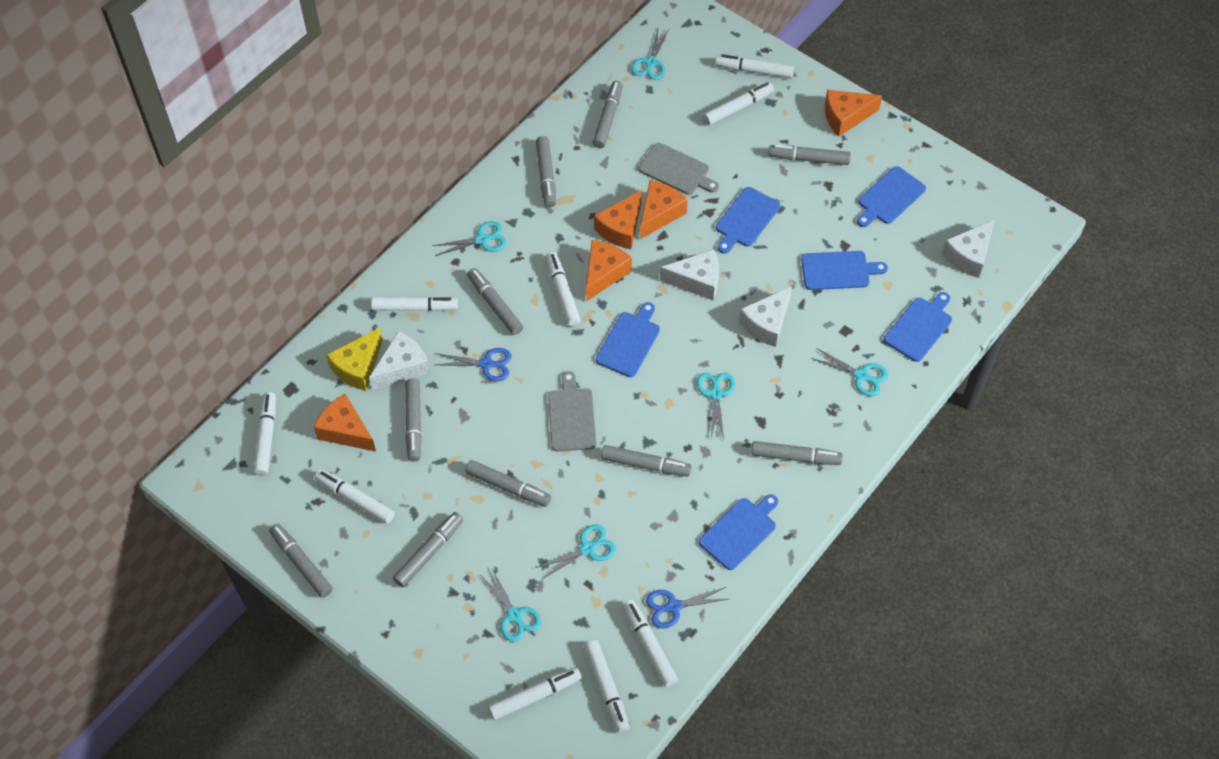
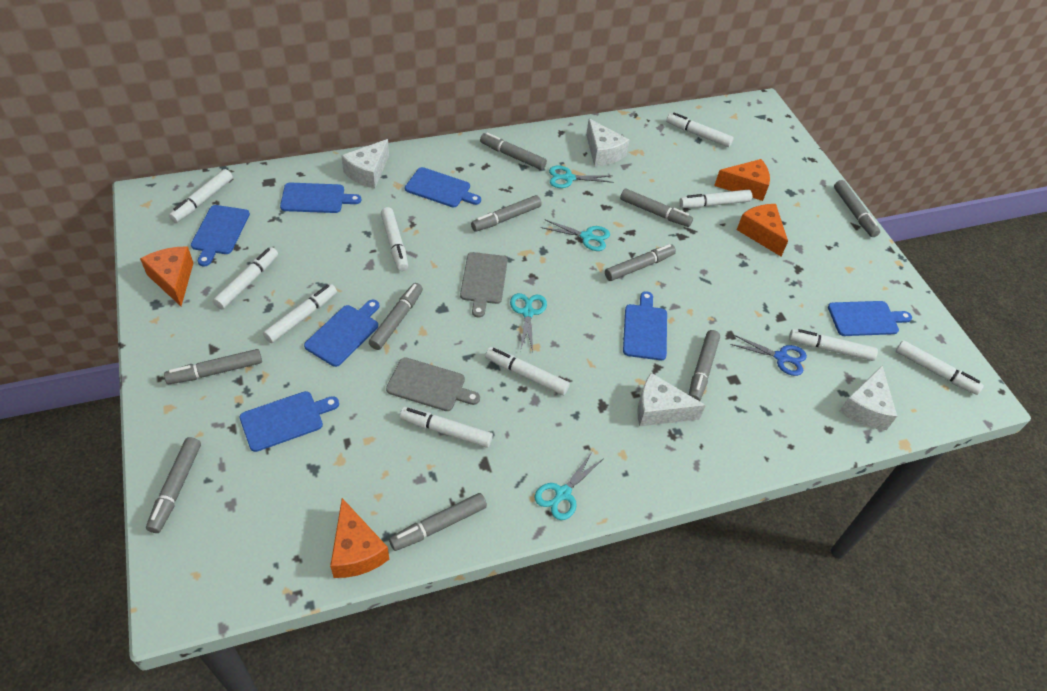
blue cutting board: [596,302,660,377] [699,494,778,570] [716,187,780,254] [801,251,888,290] [857,166,926,227] [884,292,952,362] = 6 -> [191,205,250,266] [240,391,339,452] [280,183,362,213] [304,300,379,367] [405,167,481,207] [623,291,667,361] [828,301,912,336] = 7
blue scissors: [435,348,512,381] [646,587,728,629] = 2 -> [730,334,807,376] = 1
orange cheese: [314,394,376,452] [586,240,632,302] [594,190,642,249] [640,180,688,239] [825,90,882,136] = 5 -> [140,246,193,306] [330,498,389,578] [714,159,770,201] [737,204,788,256] = 4
turquoise scissors: [432,221,507,256] [481,569,541,642] [536,524,616,579] [631,29,669,80] [696,373,735,439] [811,348,888,396] = 6 -> [510,293,547,352] [535,451,603,520] [541,219,610,251] [549,166,614,188] = 4
white marker: [253,392,276,476] [314,469,395,524] [371,296,458,311] [488,667,582,720] [546,252,581,327] [584,640,630,733] [623,600,678,687] [703,82,774,125] [715,54,794,78] = 9 -> [169,169,233,223] [213,247,278,309] [263,284,337,343] [381,207,408,271] [400,407,493,448] [485,347,570,395] [666,112,734,147] [679,190,752,208] [789,329,878,361] [896,340,984,395] = 10
yellow cheese: [326,328,383,391] = 1 -> none = 0

